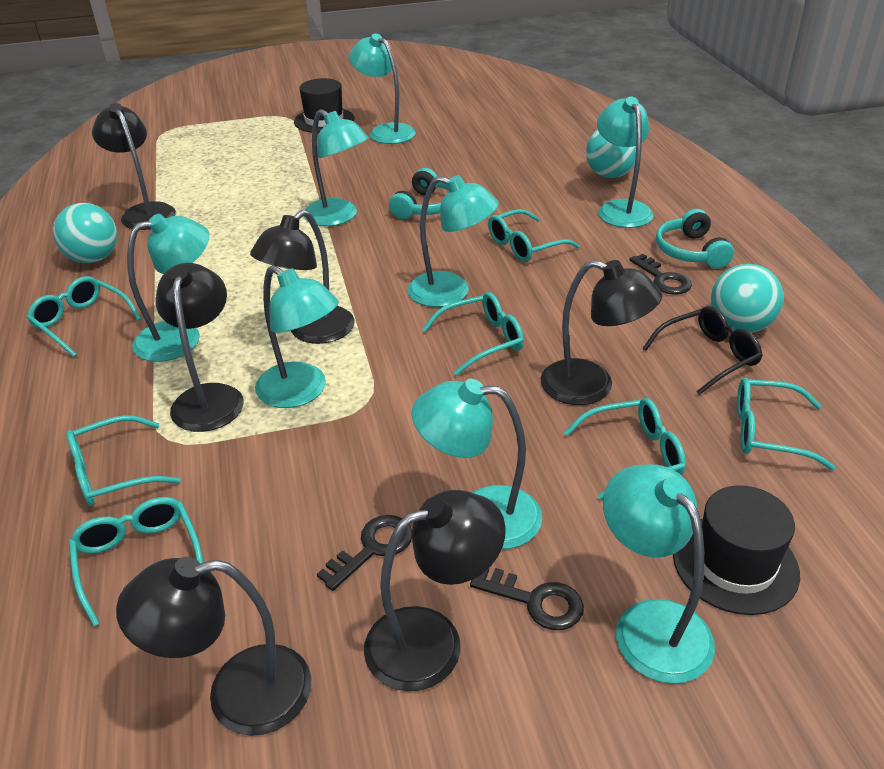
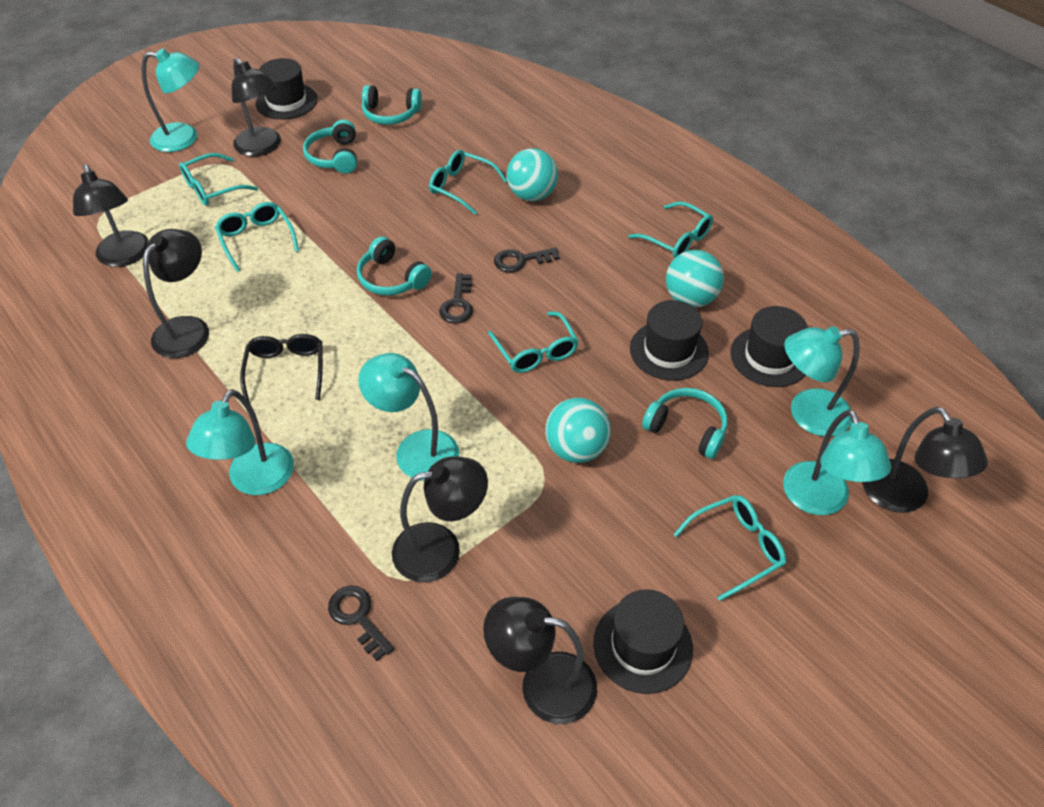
black hat: [294,78,355,133] [673,485,800,615] = 2 -> [256,58,318,120] [593,589,693,694] [630,300,709,381] [730,306,808,387] = 4
turquoise glasses: [26,276,141,357] [66,415,181,506] [69,497,204,627] [422,292,524,376] [488,209,580,262] [564,398,686,500] [737,378,836,470] = 7 -> [179,153,258,206] [215,202,299,272] [429,150,507,215] [488,311,579,373] [628,202,713,258] [673,495,786,601] = 6
turquoise headphones: [389,168,449,219] [656,209,734,269] = 2 -> [303,120,357,174] [357,236,432,296] [362,85,422,125] [642,388,728,459] = 4
turquoise lamp: [127,214,209,362] [255,265,339,408] [304,109,368,226] [349,33,416,144] [407,175,499,307] [412,379,542,549] [597,97,653,228] [603,464,715,684] = 8 -> [141,49,200,152] [186,389,294,495] [358,353,459,481] [783,409,892,515] [784,326,860,437] = 5

